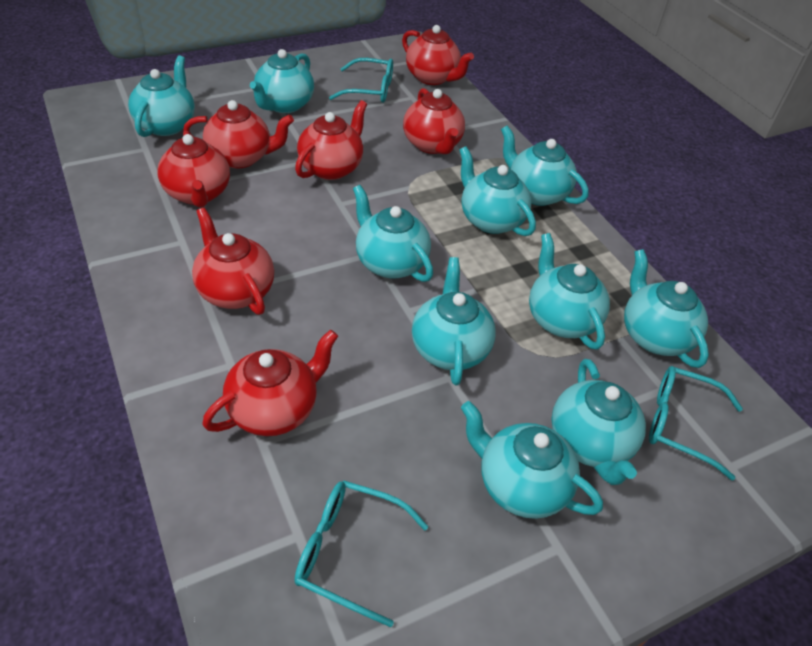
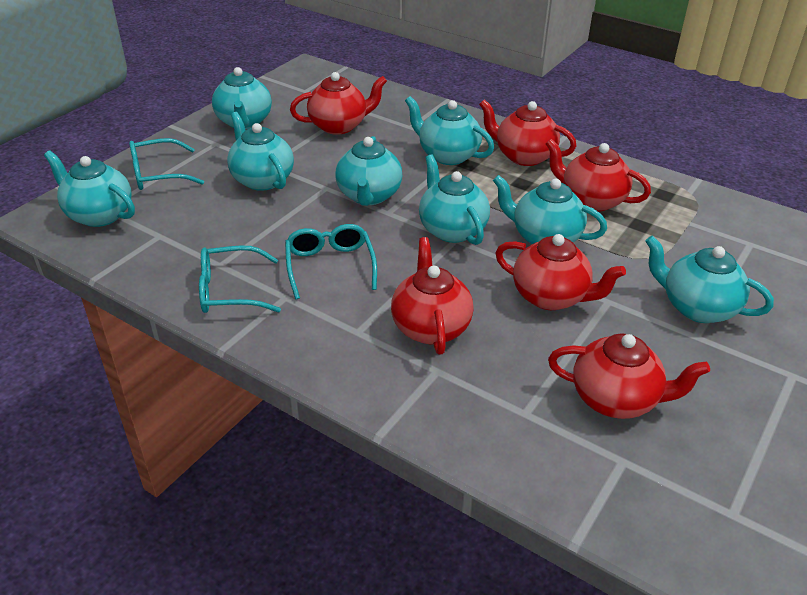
red teapot: [157,131,230,207] [183,100,294,168] [192,207,274,315] [202,330,338,436] [295,100,367,180] [402,25,474,85] [403,88,465,154] = 7 -> [290,72,387,135] [391,237,473,355] [479,100,576,166] [496,234,626,310] [545,139,651,212] [548,333,710,419] = 6
turquoise teapot: [128,55,195,137] [250,49,314,113] [353,185,433,282] [412,257,496,385] [459,146,536,236] [461,401,603,519] [501,125,589,206] [529,233,610,350] [551,359,646,485] [624,249,709,368] = 10 -> [44,151,135,227] [212,67,272,129] [227,112,294,191] [335,136,402,206] [405,96,494,165] [419,154,490,245] [493,175,607,244] [645,236,774,323] = 8

